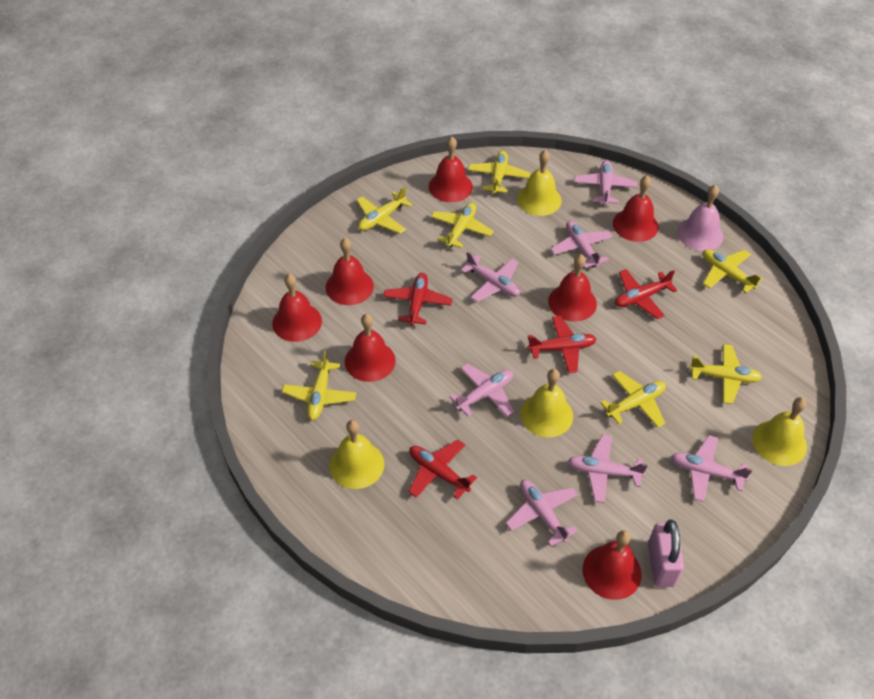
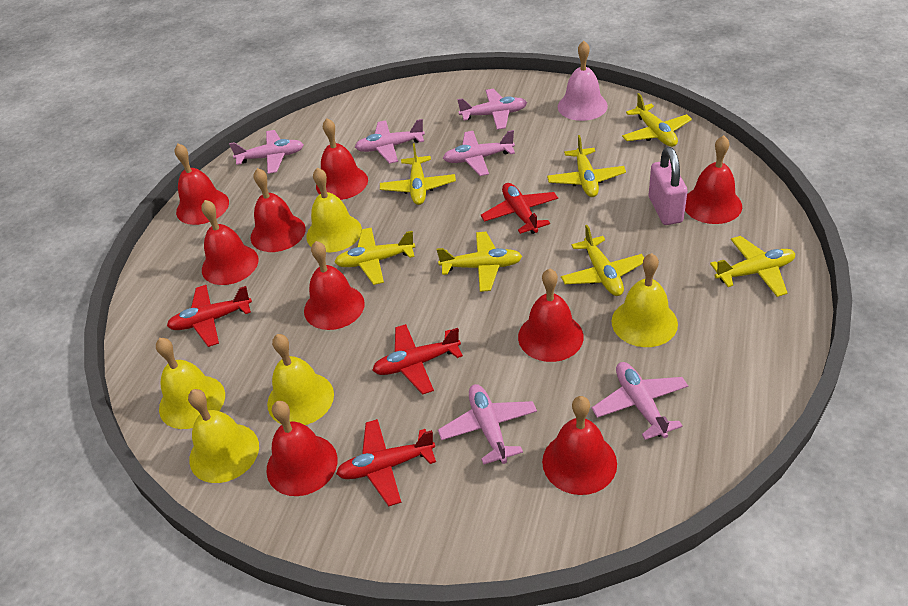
pink plane: [449,363,514,416] [461,251,520,302] [506,480,578,546] [550,221,613,268] [568,434,648,503] [574,161,637,206] [671,435,752,502] = 7 -> [229,130,304,174] [355,119,425,164] [438,384,537,465] [443,130,515,176] [457,89,527,130] [592,362,688,440] = 6
red bell: [272,274,322,342] [326,238,374,305] [345,314,396,382] [429,137,473,202] [548,254,597,322] [582,530,641,600] [613,176,659,242] = 7 -> [175,144,229,225] [201,200,259,285] [251,168,306,252] [267,401,337,496] [304,241,365,330] [316,118,368,200] [518,268,584,362] [542,396,617,495] [685,135,742,224] = 9
yellow bell: [329,420,384,489] [517,150,562,216] [520,369,573,437] [752,397,807,466] = 4 -> [156,338,225,429] [188,389,259,483] [267,334,334,425] [306,167,362,252] [612,253,678,347] = 5

